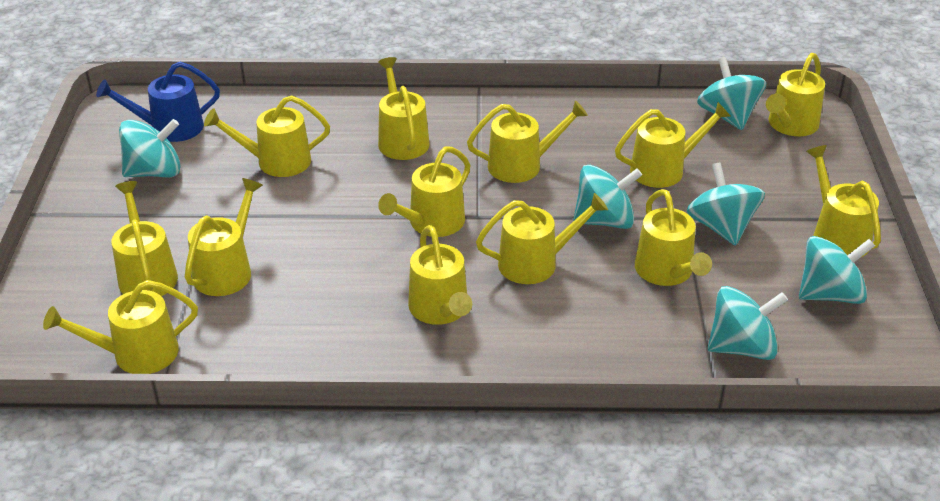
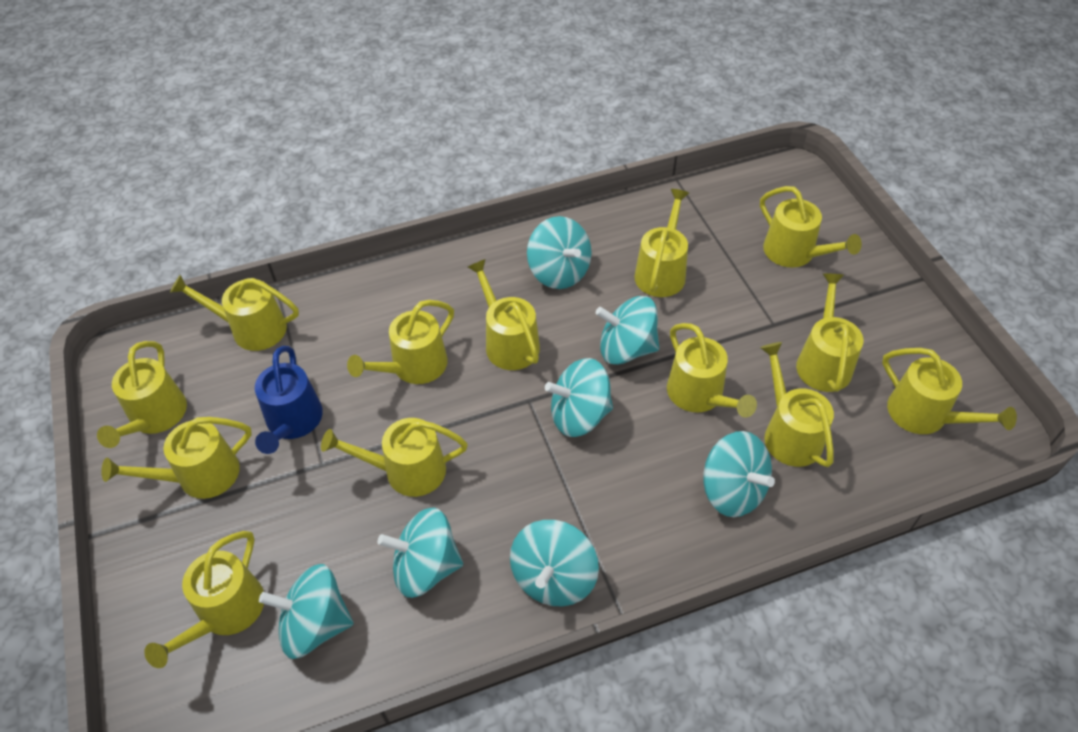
turquoise spinning top: [119,119,181,177] [573,165,642,229] [687,162,765,246] [697,57,766,130] [708,286,788,360] [799,236,875,304] = 6 -> [259,564,354,659] [378,508,463,598] [510,520,599,606] [527,216,591,289] [545,358,613,437] [596,296,659,365] [703,431,775,517] = 7

